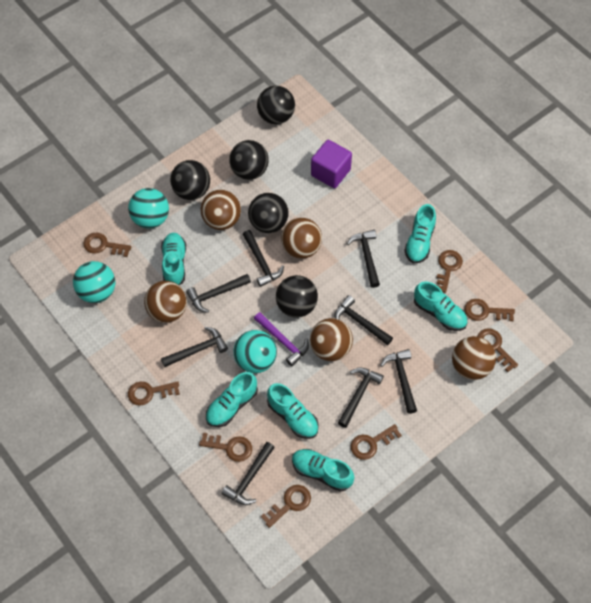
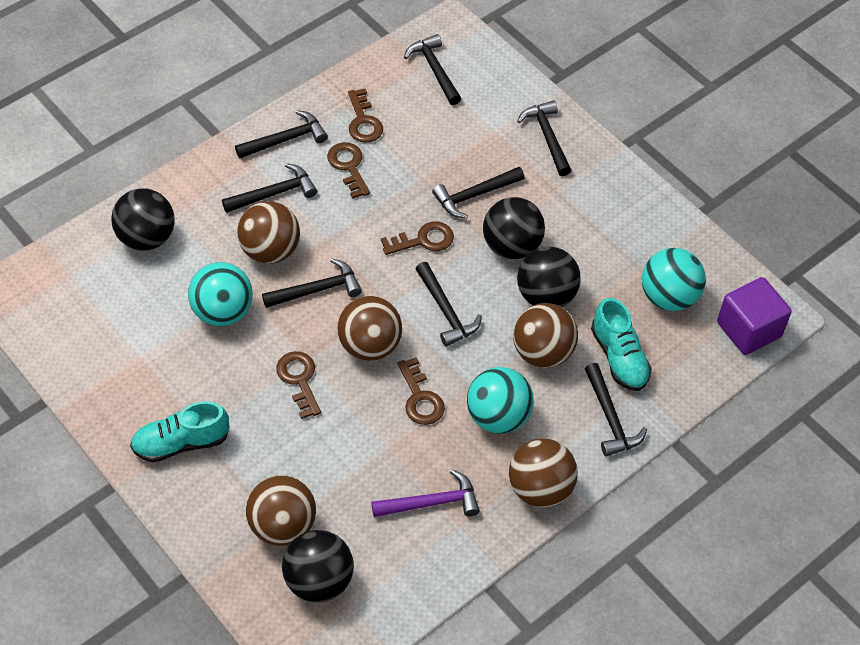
black ball: [170,160,210,200] [229,140,269,180] [248,193,289,233] [257,86,295,124] [276,275,318,318] = 5 -> [111,188,175,251] [282,530,354,602] [483,197,545,259] [517,247,581,307] = 4
brown key: [83,233,131,257] [128,381,180,406] [199,433,252,462] [261,485,311,528] [351,424,402,460] [437,250,463,293] [464,299,515,321] [477,328,518,372] = 8 -> [276,351,321,419] [327,142,370,199] [348,88,383,143] [381,221,454,255] [397,357,445,425] = 5
turquoise shoe: [161,233,186,285] [206,372,258,427] [267,383,319,439] [292,449,354,492] [404,204,436,263] [414,281,467,331] = 6 -> [130,401,229,462] [591,298,652,391] = 2

